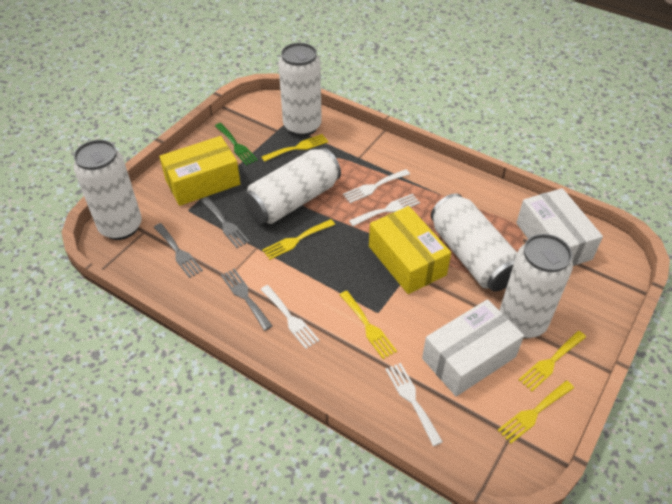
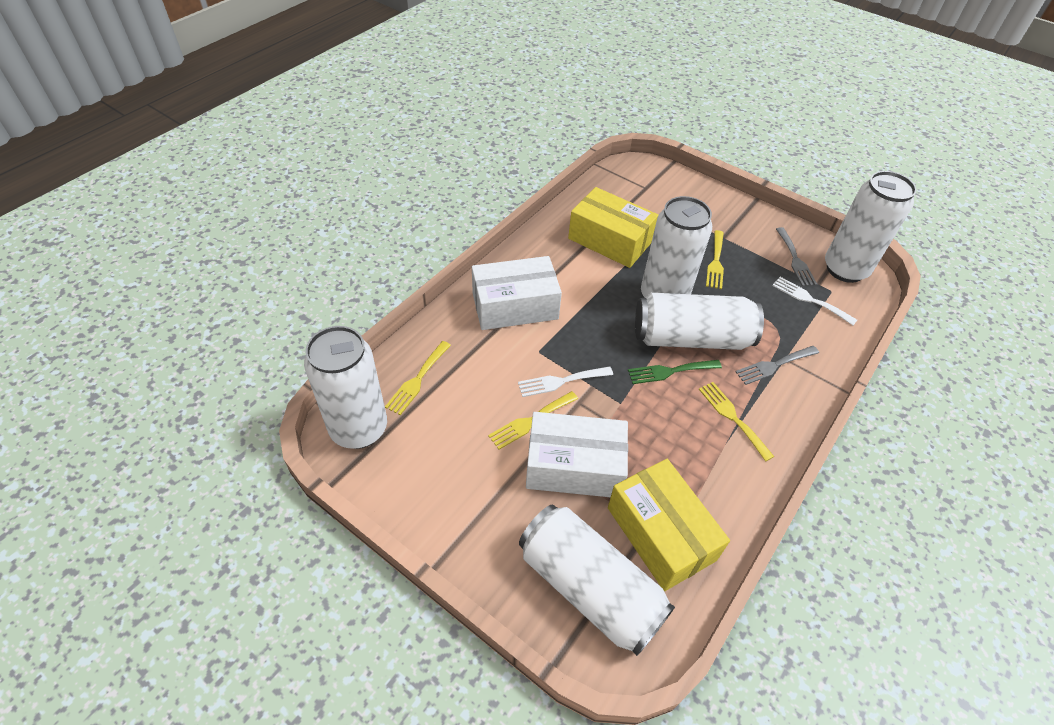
grey fork: [154,223,203,278] [201,197,250,248] [221,269,272,331] = 3 -> [735,346,819,385] [776,227,817,286] = 2
white fork: [260,285,319,349] [343,169,410,203] [349,194,420,226] [385,363,443,446] = 4 -> [518,366,613,397] [772,277,857,325] = 2
yellow fork: [261,134,328,162] [262,219,335,260] [340,291,397,359] [498,380,574,444] [519,331,586,391] = 5 -> [385,341,451,415] [488,391,578,450] [699,382,774,461] [706,230,724,289] = 4

